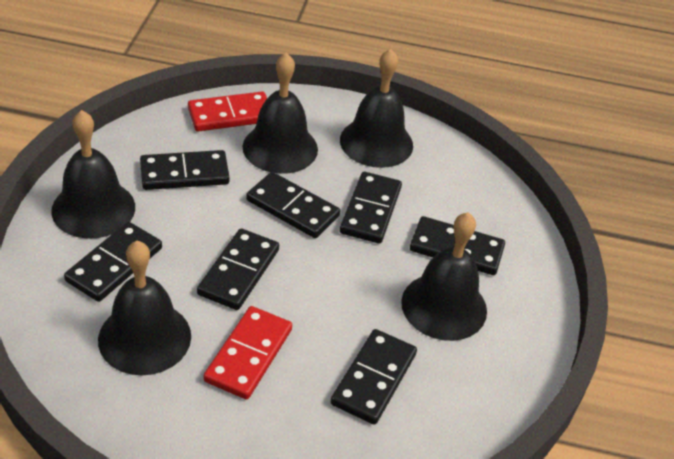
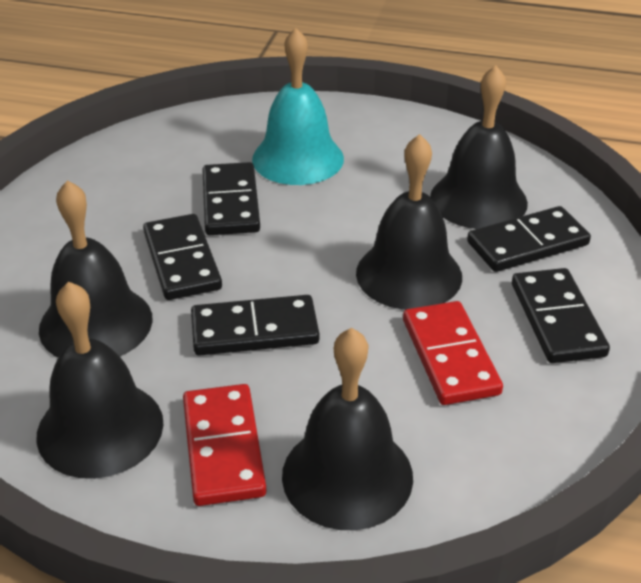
black domino: [64,222,162,302] [140,150,230,190] [197,229,279,310] [246,172,340,238] [331,329,417,425] [340,172,402,244] [410,216,505,275] = 7 -> [143,214,222,300] [191,295,319,356] [202,162,260,235] [467,206,591,272] [512,268,610,363] = 5
turquoise bell: none = 0 -> [252,28,344,185] = 1

